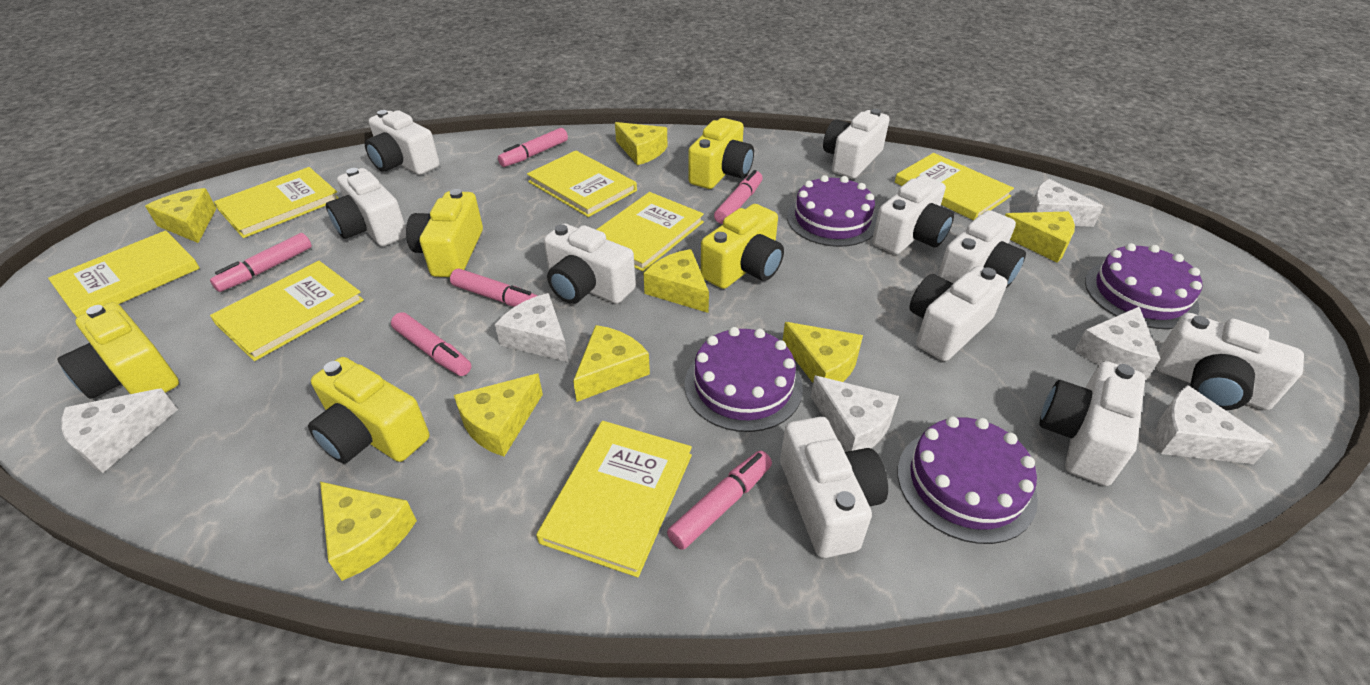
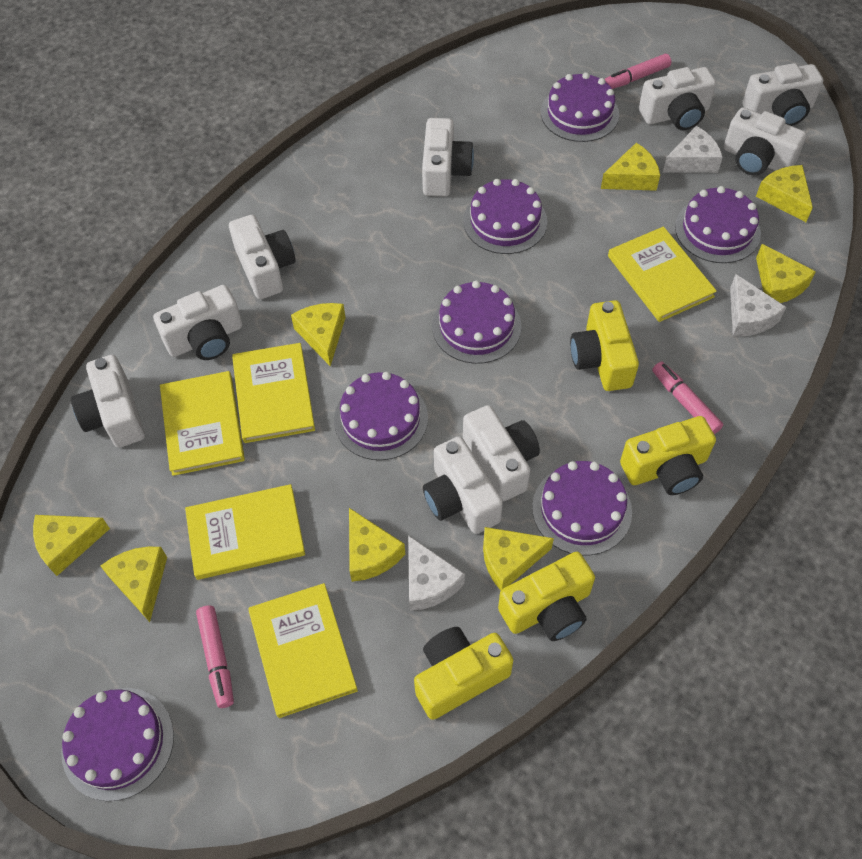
pink marker: [210,233,312,292] [391,312,471,376] [450,269,537,307] [498,128,568,167] [667,451,772,550] [714,170,763,224] = 6 -> [196,605,234,708] [605,54,671,89] [652,362,723,434] = 3
purple cake: [685,327,803,432] [787,175,877,247] [897,416,1038,544] [1085,243,1203,329] = 4 -> [61,688,174,801] [334,372,428,460] [432,281,522,364] [464,179,547,254] [532,461,632,555] [541,72,619,142] [675,186,761,263] = 7
white camera: [326,168,406,246] [365,110,440,175] [544,223,636,304] [780,417,888,558] [823,109,890,179] [872,175,954,255] [910,266,1008,361] [938,210,1026,288] [1040,361,1145,486] [1156,313,1304,410] = 10 -> [71,355,145,448] [153,285,243,360] [229,215,296,299] [422,118,474,197] [423,436,503,534] [463,405,540,501] [639,67,716,130] [724,107,807,176] [742,63,823,126] = 9
white cheese: [61,388,178,473] [495,293,568,362] [811,376,899,452] [1029,179,1104,227] [1075,307,1160,380] [1156,385,1273,464] = 6 -> [408,535,465,611] [663,126,723,173] [730,274,786,336] = 3
yellow book: [48,230,200,317] [210,261,364,361] [214,167,339,238] [527,150,637,217] [536,421,692,577] [596,192,704,271] [895,153,1014,220] = 7 -> [160,371,245,476] [185,484,305,580] [232,343,315,443] [248,583,358,718] [608,226,717,322] = 5
yellow camera: [57,302,179,399] [308,357,429,463] [406,189,483,277] [688,118,754,189] [701,204,784,289] = 5 -> [414,627,513,720] [498,552,595,641] [570,300,639,391] [620,416,716,495] = 4

